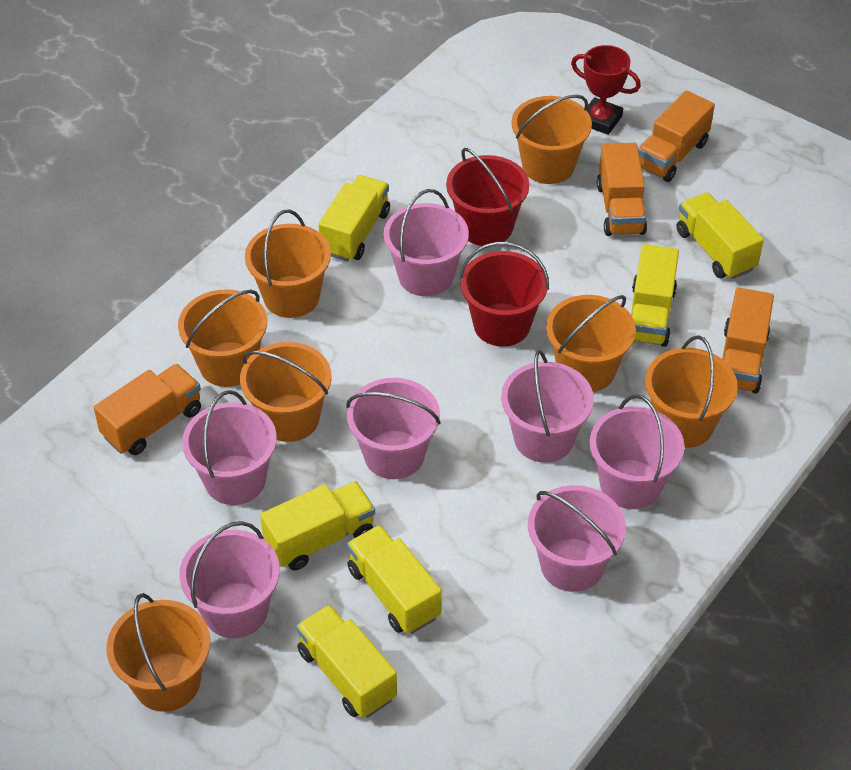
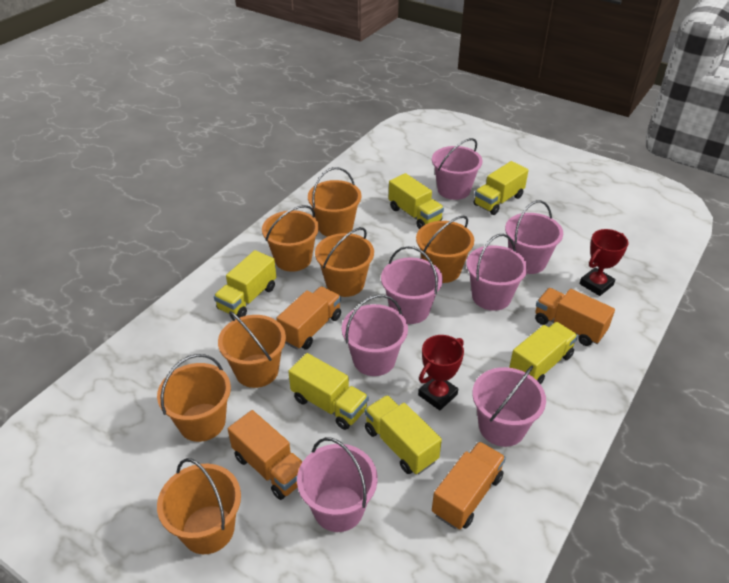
red bucket: [446,148,529,246] [459,242,549,347] = 2 -> none = 0
red trophy: [571,45,641,135] = 1 -> [418,335,464,410] [579,229,628,296] = 2

